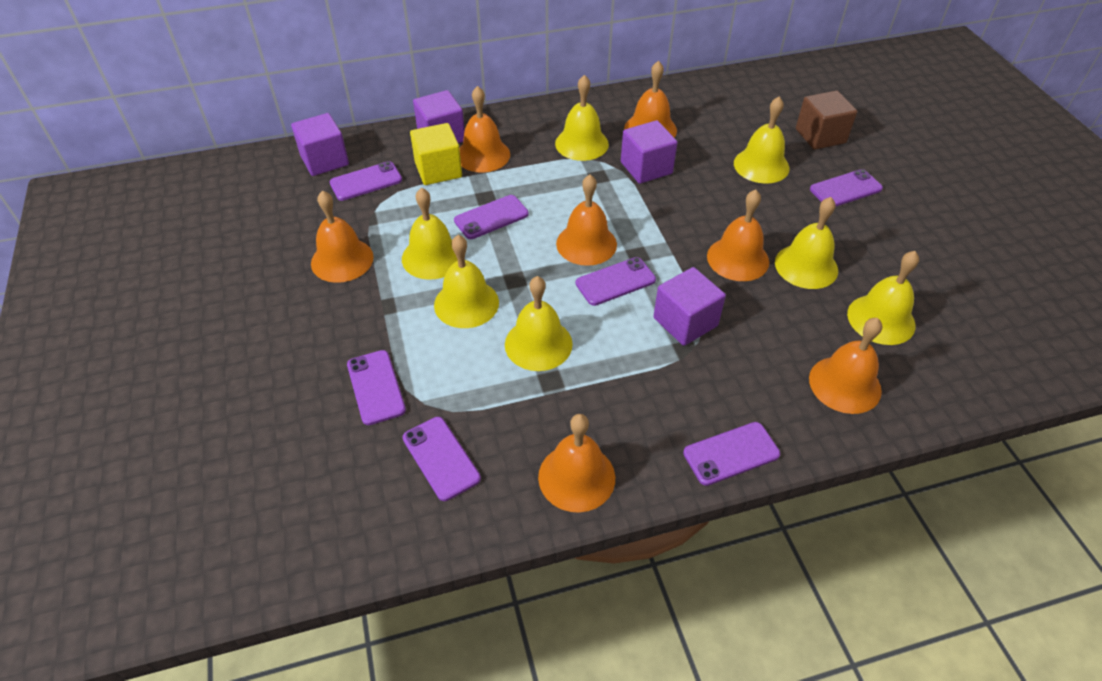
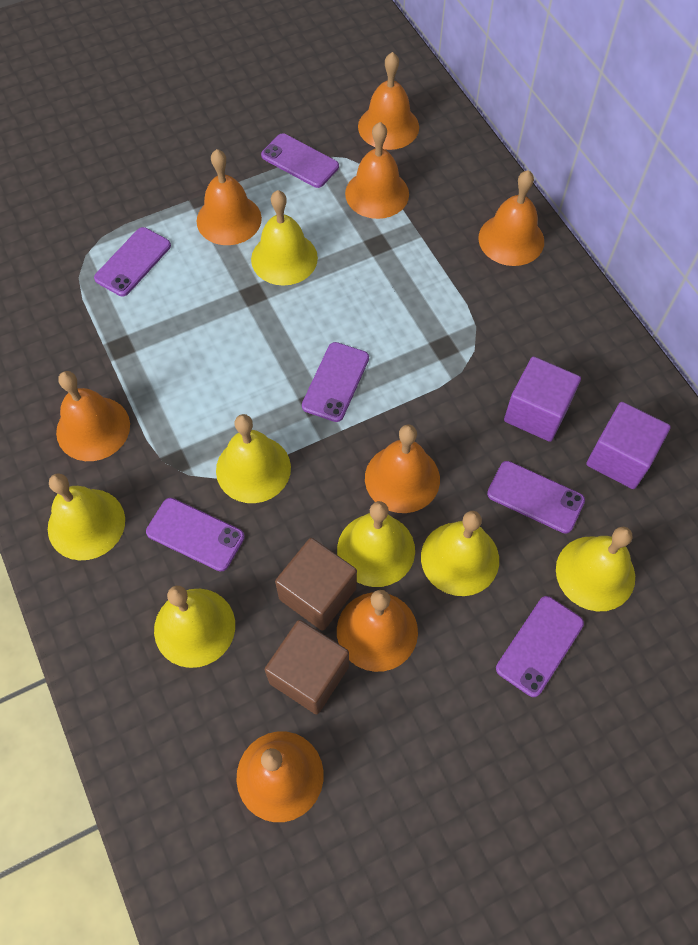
brown cube: [796,90,857,150] = 1 -> [265,620,349,714] [275,538,357,631] = 2
orange bell: [311,191,374,283] [459,86,510,172] [538,414,615,512] [556,175,617,266] [624,61,677,138] [707,190,769,281] [809,318,882,414] = 7 -> [56,371,130,461] [197,149,262,245] [237,732,324,822] [337,590,418,672] [345,122,409,219] [358,52,419,150] [365,424,440,513] [478,170,544,266] = 8
purple cube: [291,113,349,176] [413,90,465,143] [621,120,677,184] [653,267,726,346] = 4 -> [504,356,581,442] [586,402,671,489] = 2
purple phone: [329,161,402,201] [347,350,406,425] [403,417,481,501] [454,195,529,239] [576,257,656,306] [683,422,780,486] [810,169,883,206] = 7 -> [94,227,171,296] [146,498,245,572] [261,133,339,188] [302,342,369,422] [487,461,585,534] [496,596,584,697] = 6
yellow cube: [410,123,462,185] = 1 -> none = 0

